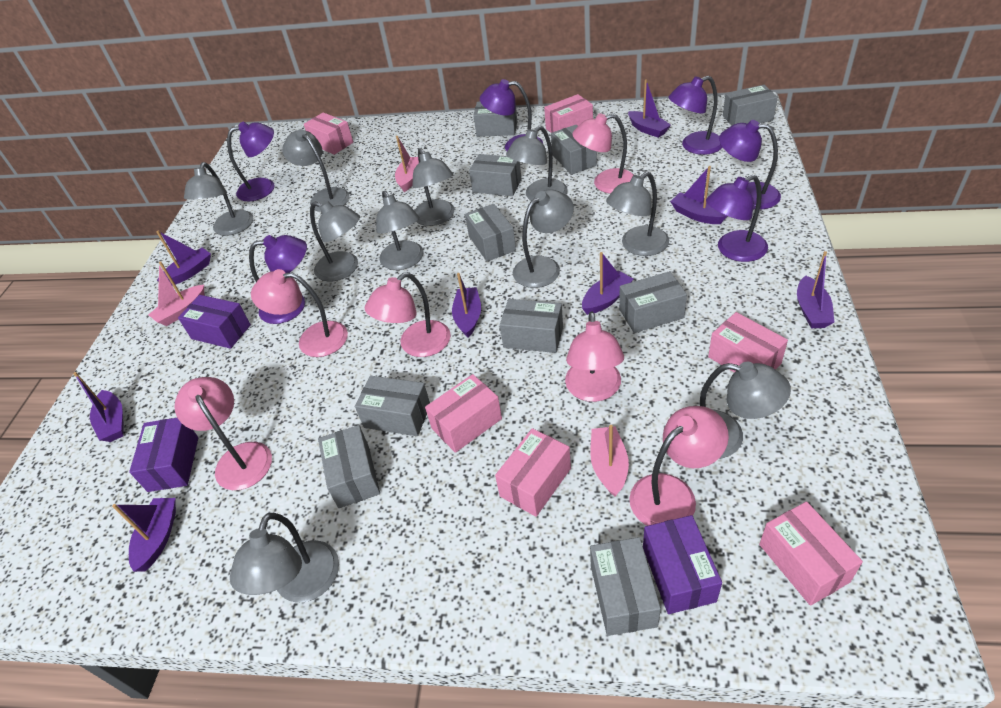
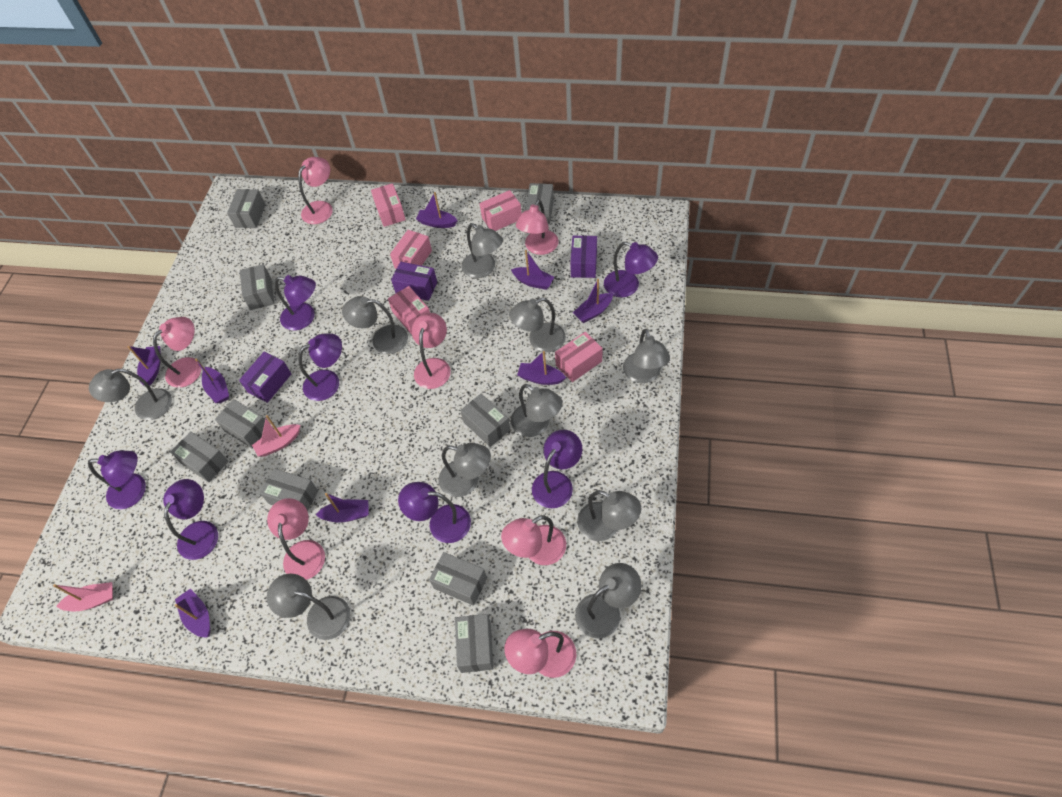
grey box: [318,425,380,508] [355,376,430,436] [465,204,516,261] [469,154,522,196] [473,102,517,137] [500,299,563,353] [551,125,597,175] [590,537,661,636] [619,271,687,333] [723,85,778,126] = 10 -> [170,431,229,482] [215,399,265,449] [227,189,265,228] [240,264,274,310] [260,468,318,511] [429,552,487,606] [455,614,494,673] [460,394,511,447] [525,183,554,224] = 9
pink boat: [148,262,204,326] [395,136,419,192] [590,425,629,497] = 3 -> [53,582,113,611] [252,415,300,457] = 2
pink box: [304,112,353,155] [425,374,502,453] [495,428,571,517] [544,94,593,133] [708,312,788,373] [759,502,863,606] = 6 -> [371,183,406,227] [388,286,430,335] [390,230,432,269] [480,190,522,231] [555,332,603,382] = 5
pink lamp: [174,377,272,490] [251,269,348,357] [365,272,451,357] [565,311,624,402] [572,113,634,194] [629,406,729,526] = 6 -> [153,317,201,388] [267,498,325,580] [298,157,333,224] [412,313,451,389] [501,515,566,565] [504,629,576,678] [516,199,558,255] = 7
purple lamp: [227,122,274,201] [249,235,307,324] [480,79,543,151] [669,76,722,155] [706,175,768,262] [719,120,781,210] = 6 -> [88,451,146,509] [163,479,218,560] [275,275,316,331] [298,334,342,401] [398,482,471,543] [532,430,582,508] [604,242,658,297] = 7

